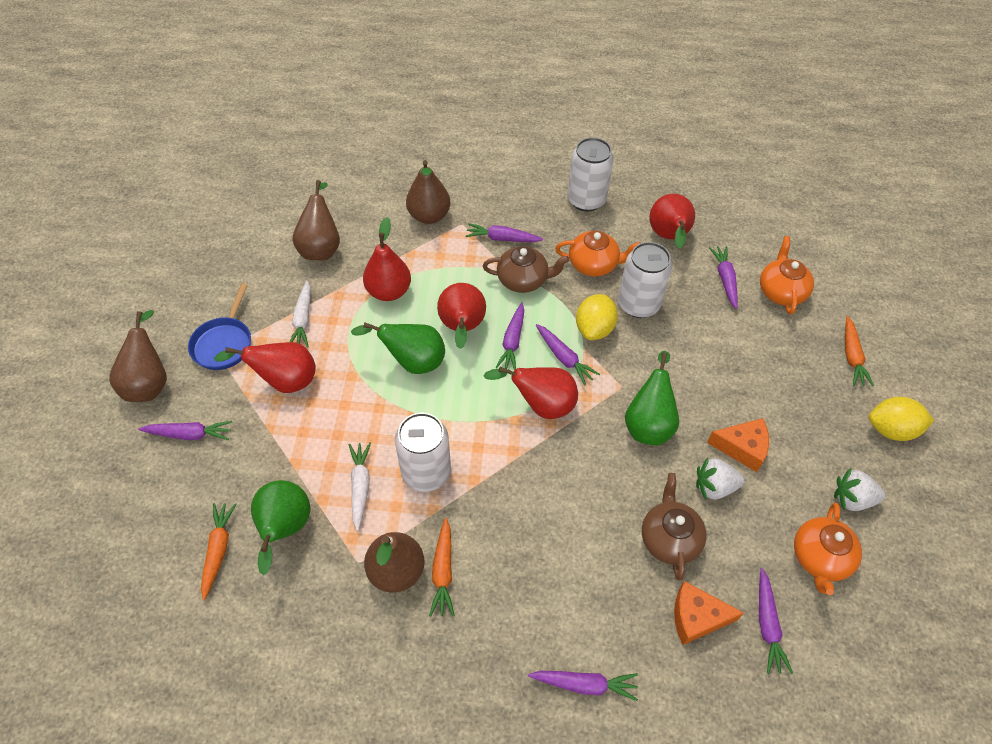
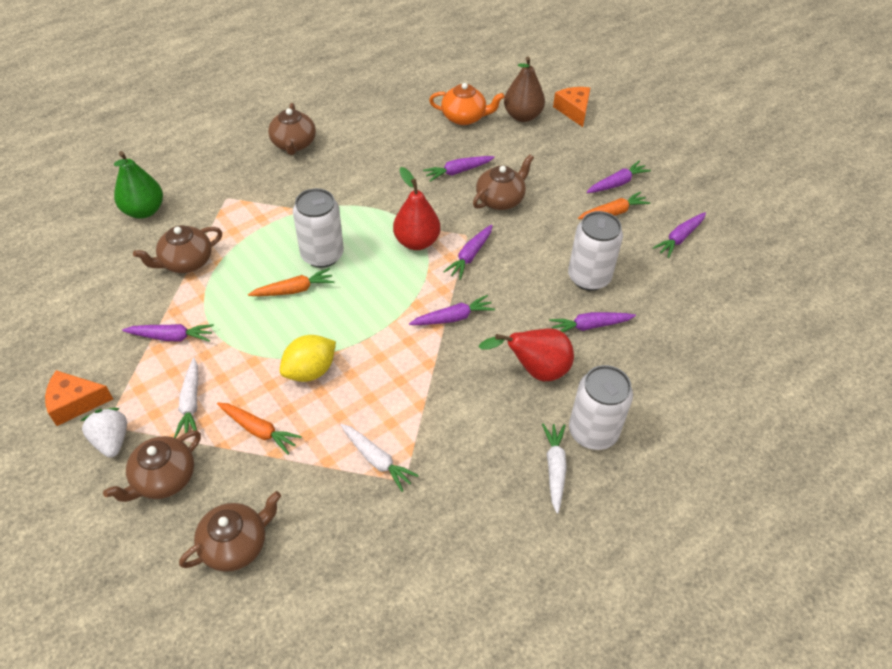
blue pan: [188,283,251,370] = 1 -> none = 0
brown pear: [109,310,167,402] [292,180,340,260] [364,532,425,593] [406,160,450,224] = 4 -> [504,56,545,122] = 1
brown teapot: [483,246,570,293] [642,473,707,580] = 2 -> [103,430,201,502] [133,225,222,273] [179,491,281,572] [268,103,316,155] [473,155,534,210] = 5
green pear: [251,480,310,575] [351,322,445,374] [625,351,679,445] = 3 -> [114,151,163,219] = 1
orange teapot: [555,231,641,276] [760,236,814,314] [794,503,862,595] = 3 -> [429,83,505,125] = 1
red pear: [214,342,316,393] [363,217,411,301] [437,283,486,349] [483,367,578,419] [650,194,695,249] = 5 -> [393,167,440,250] [479,328,574,381] = 2
white carrot: [290,281,311,348] [348,442,371,531] = 2 -> [174,358,198,438] [340,424,419,492] [542,424,567,514] = 3
white strawberry: [696,458,744,500] [834,468,885,511] = 2 -> [81,408,127,458] = 1
yellow lemon: [576,294,618,340] [869,397,934,441] = 2 -> [280,335,336,382] = 1

